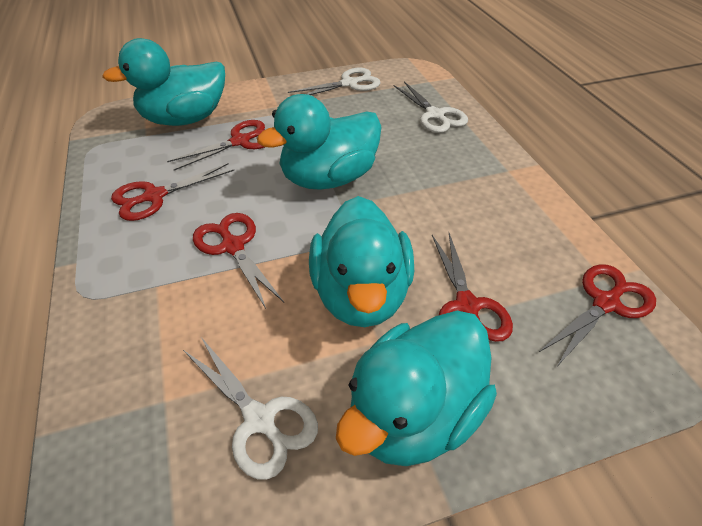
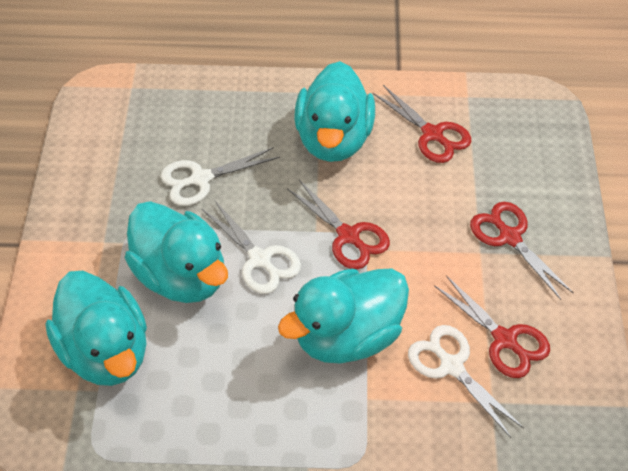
red scissors: [111,163,234,221] [167,120,265,171] [193,213,284,309] [432,233,513,342] [539,264,656,366] = 5 -> [287,180,390,269] [373,85,471,163] [434,275,550,378] [470,202,574,300] = 4

